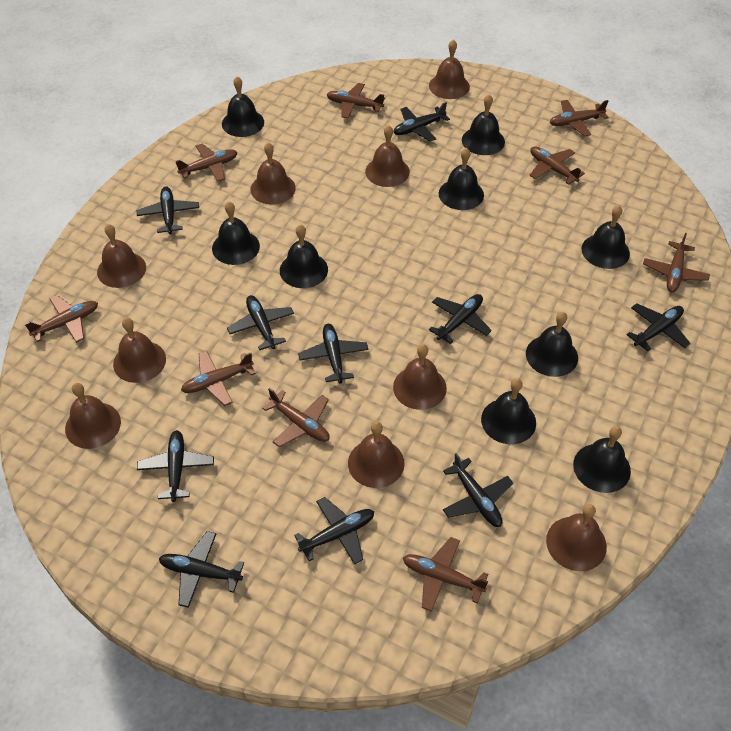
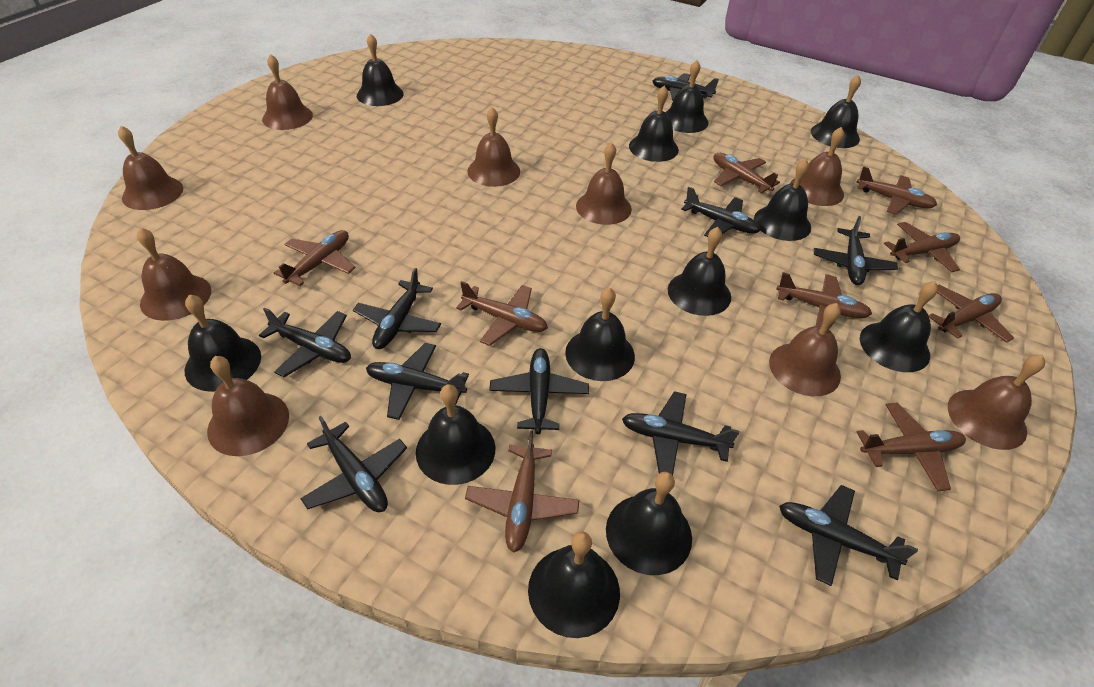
black bell: [212,202,260,265] [222,76,264,137] [280,224,328,288] [439,148,484,210] [462,94,505,155] [481,378,536,444] [526,312,578,377] [573,426,631,493] [582,205,630,269] = 9 -> [185,294,261,392] [357,33,404,106] [416,384,495,485] [528,531,620,638] [565,287,635,381] [606,472,692,575] [629,86,679,162] [665,60,709,133] [668,227,731,316] [754,158,811,241] [811,75,861,148] [860,281,938,372] = 12

